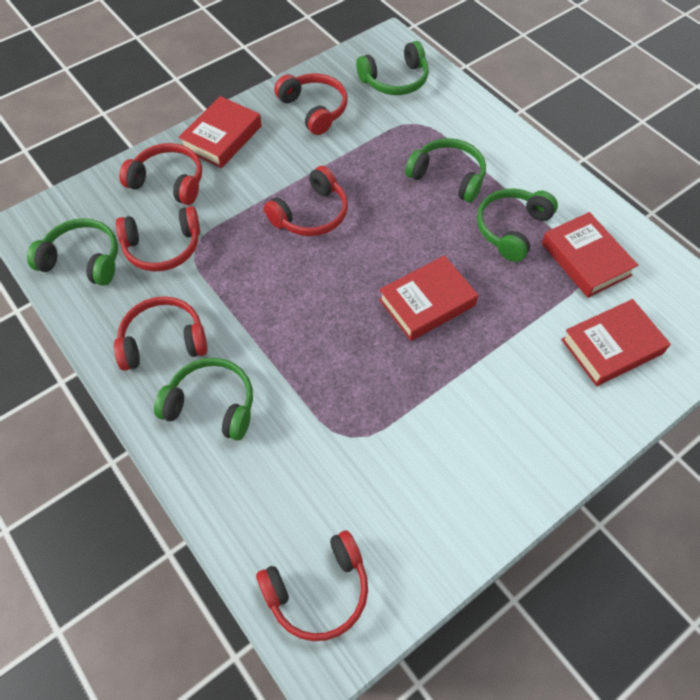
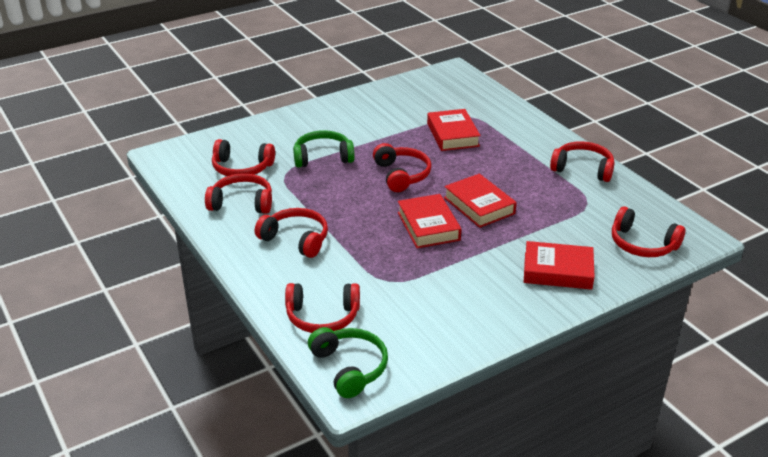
green headphones: [27,218,118,286] [154,358,253,441] [356,41,429,95] [405,138,486,203] [477,188,558,262] = 5 -> [293,130,355,168] [308,327,388,398] = 2
red headphones: [114,296,208,371] [116,206,200,272] [119,143,202,205] [256,530,368,641] [264,166,348,236] [274,73,348,135] = 6 -> [205,173,272,214] [212,139,275,176] [255,208,328,258] [285,283,360,333] [373,143,432,192] [550,141,615,182] [612,206,685,257] = 7

